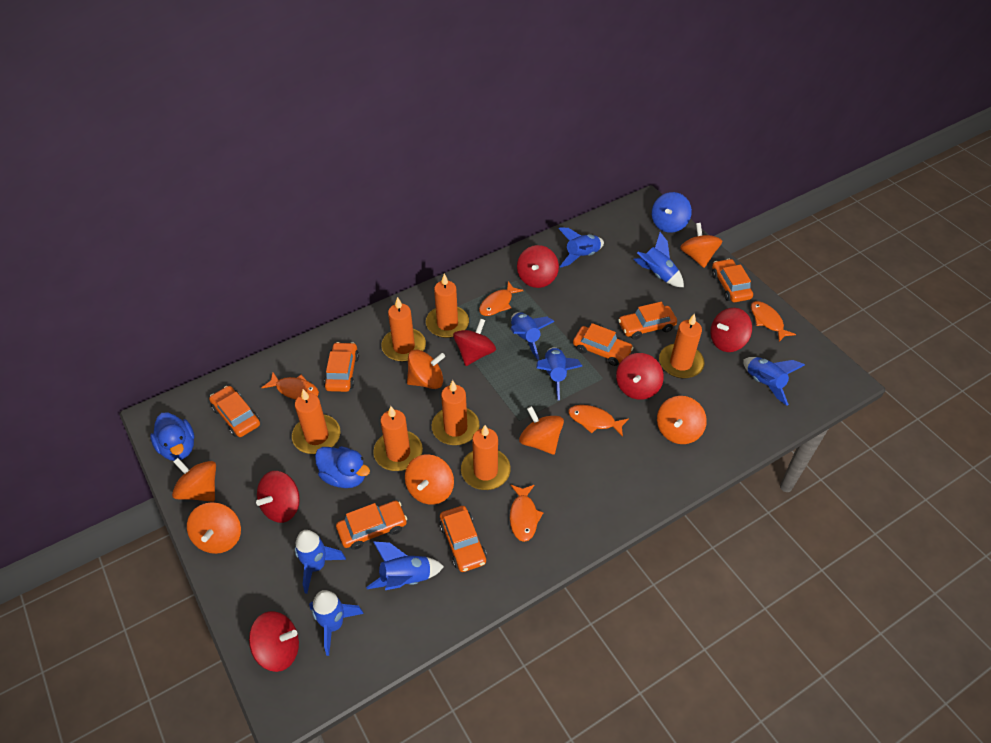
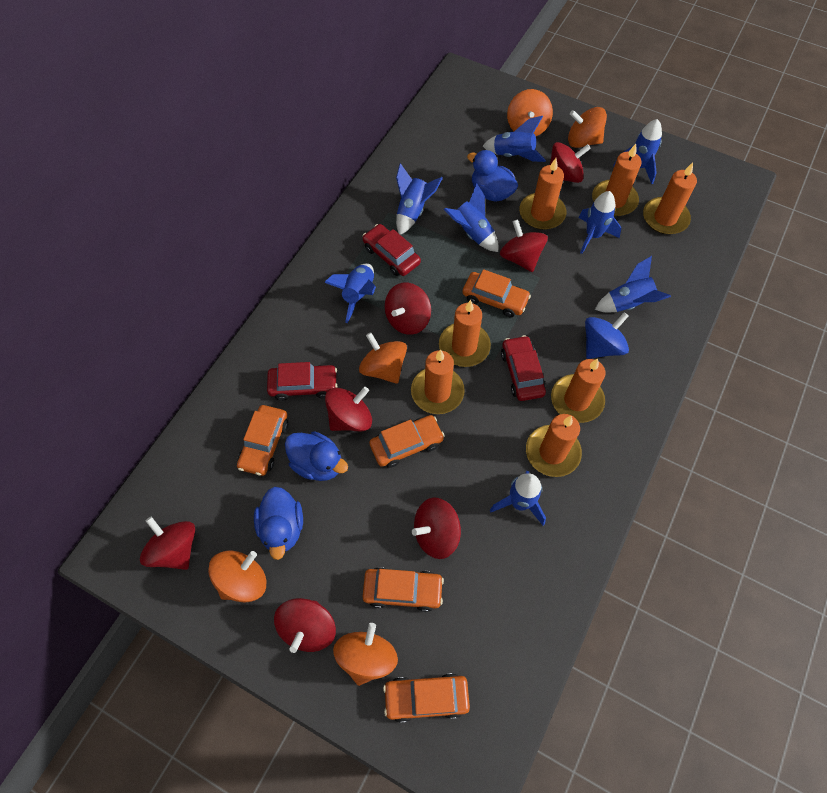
blue duck: [150,412,195,461] [315,446,370,488] = 2 -> [254,487,303,560] [285,431,348,481] [467,150,518,202] = 3
orange car: [209,386,260,437] [324,342,359,392] [336,501,407,550] [439,506,487,572] [573,323,633,366] [618,302,677,340] [712,259,753,302] = 7 -> [237,405,288,476] [363,567,444,612] [369,415,445,468] [383,673,470,723] [462,269,531,317] = 5
orange fish: [262,373,319,400] [479,281,523,316] [510,485,543,542] [568,405,629,437] [751,301,796,342] = 5 -> none = 0
orange spinning top: [172,458,216,502] [187,502,241,554] [405,454,454,505] [407,350,445,389] [519,406,564,455] [657,396,707,444] [680,223,722,268] = 7 -> [208,551,266,602] [333,623,398,686] [359,332,407,384] [507,89,553,136] [568,107,607,148] = 5
red car: none = 0 -> [267,362,337,401] [363,224,421,276] [501,335,546,401] = 3
red spinning top: [249,611,299,672] [256,471,300,523] [453,318,496,366] [517,245,559,288] [616,353,664,400] [710,308,752,352] = 6 -> [140,517,195,570] [274,598,336,653] [325,387,372,431] [385,282,431,335] [412,498,461,559] [500,219,548,272] [550,142,591,183] = 7

